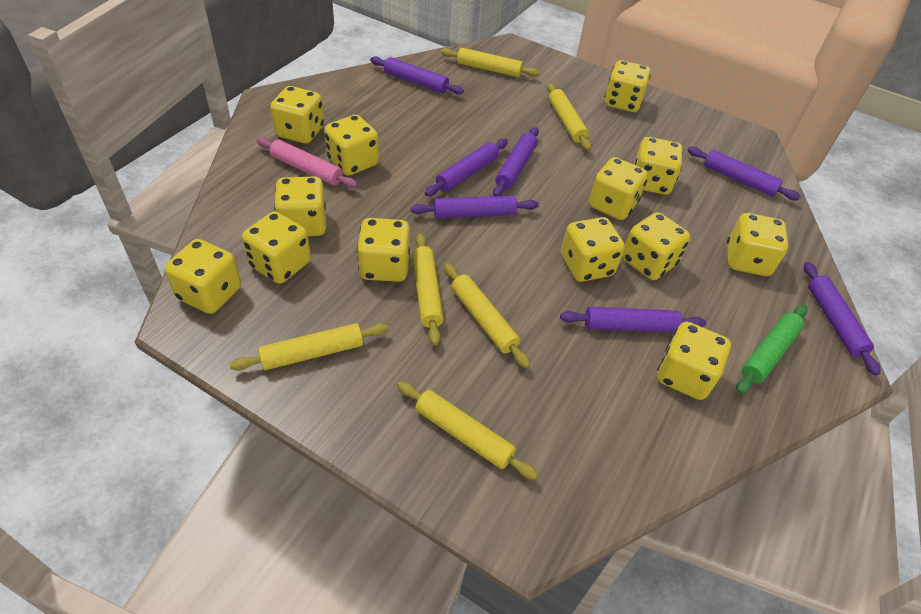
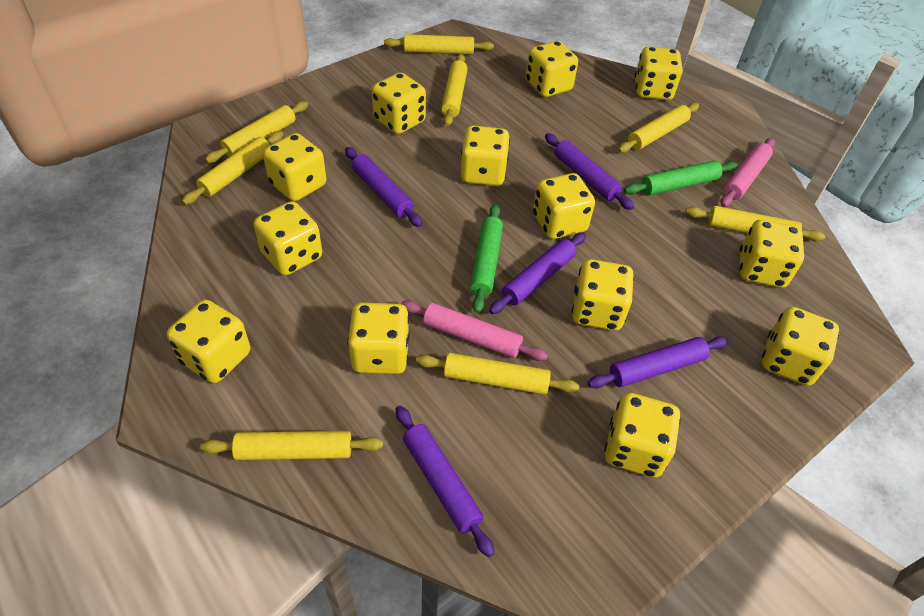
green rolling pin: [736,305,807,394] = 1 -> [470,204,503,313] [624,160,738,195] = 2
pink rolling pin: [256,137,358,188] = 1 -> [401,300,548,361] [721,138,775,207] = 2
purple rolling pin: [370,56,464,95] [411,196,539,218] [425,139,508,196] [493,127,539,196] [560,307,706,333] [687,147,801,200] [804,262,881,375] = 7 -> [345,147,422,227] [396,406,494,557] [489,232,586,314] [545,133,634,210] [588,336,729,389] = 5
yellow rolling pin: [230,323,389,371] [397,381,538,480] [412,233,444,345] [441,48,540,77] [444,263,530,368] [547,83,591,151] = 6 -> [182,131,283,205] [200,431,383,460] [205,101,308,163] [384,34,494,54] [416,353,579,395] [441,54,467,126] [618,103,699,153] [685,206,825,241] = 8

